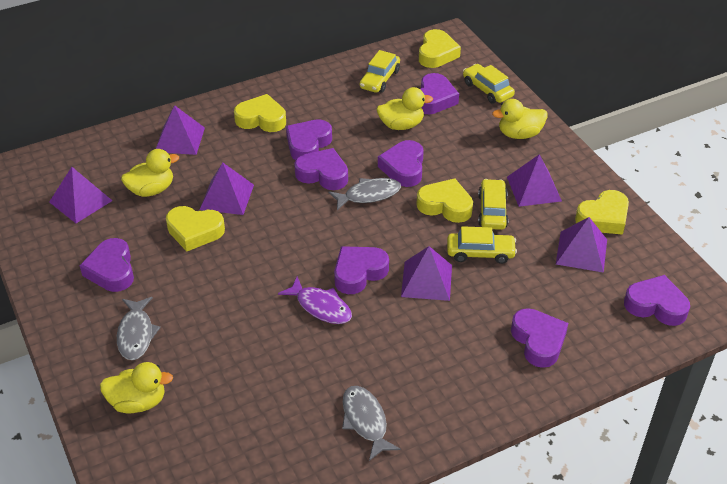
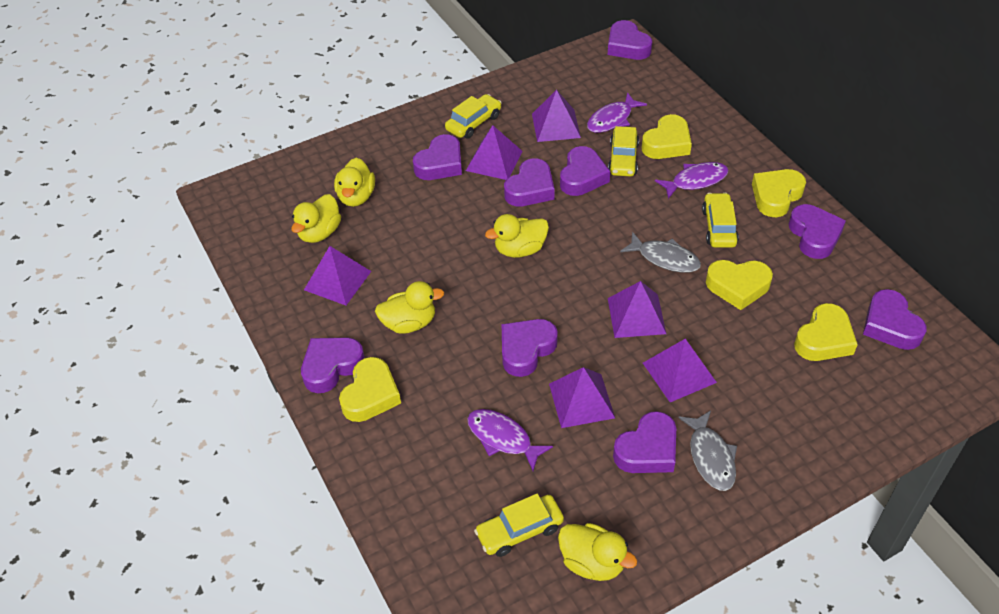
grey fish: [117,297,161,360] [328,178,401,210] [342,386,401,461] = 3 -> [620,232,701,273] [678,411,737,491] = 2
purple fish: [278,277,352,324] = 1 -> [467,409,553,471] [587,92,647,133] [655,162,729,199] = 3
purple heart: [79,238,134,292] [286,119,332,160] [294,148,348,190] [334,246,389,294] [378,140,424,187] [420,73,459,114] [511,308,568,368] [624,275,690,326] = 8 -> [301,338,365,393] [413,134,462,180] [502,319,558,377] [504,158,555,207] [560,146,610,196] [608,20,652,60] [613,411,676,473] [789,204,846,259] [863,289,927,350] = 9
yellow duck: [100,362,173,413] [121,149,179,197] [377,87,433,130] [492,99,548,139] = 4 -> [291,194,341,243] [334,158,375,207] [375,281,444,334] [485,214,549,258] [558,523,637,581] = 5

